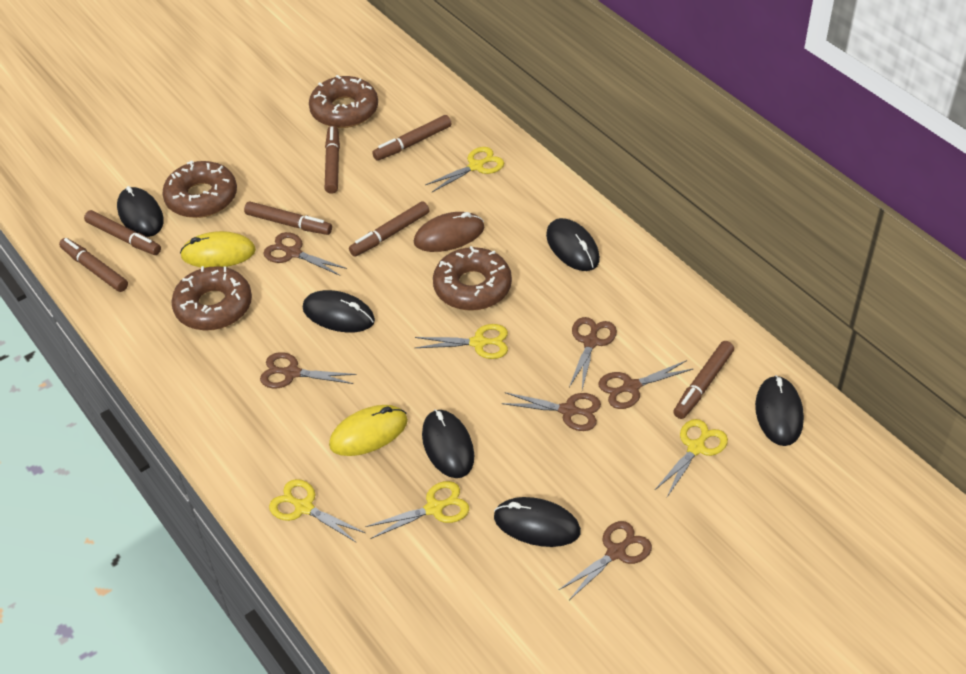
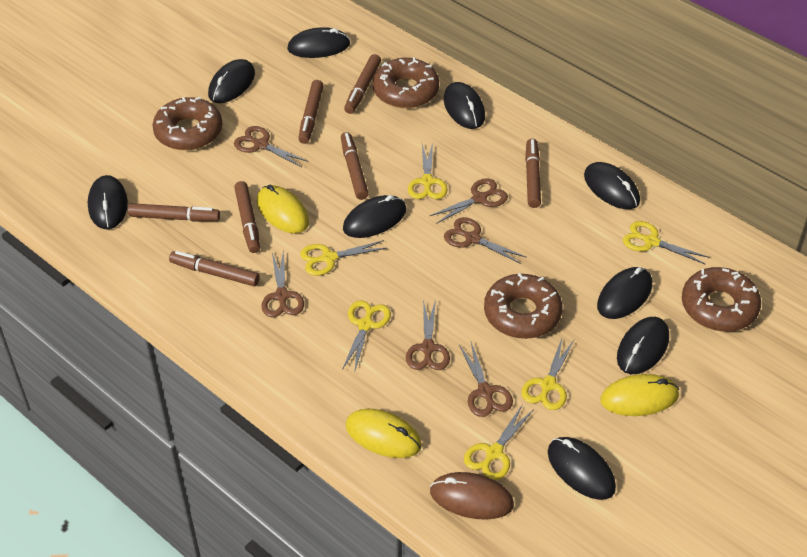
black mouse: [117,186,164,237] [303,290,375,333] [422,409,474,478] [494,497,581,547] [546,218,600,271] [755,375,804,446] = 6 -> [88,175,128,229] [208,59,255,103] [287,27,350,58] [343,195,406,238] [444,82,485,129] [548,437,616,500] [584,162,640,209] [597,267,652,319] [617,317,669,374] = 9
yellow mouse: [180,231,256,268] [329,405,408,456] = 2 -> [257,185,309,233] [345,409,422,458] [600,374,679,416] = 3
yellow scissors: [269,479,365,543] [365,481,469,539] [415,324,508,359] [425,147,504,192] [654,419,728,497] = 5 -> [300,240,387,276] [342,300,391,373] [408,143,447,199] [464,404,534,480] [521,338,574,410] [623,221,710,265] = 6

